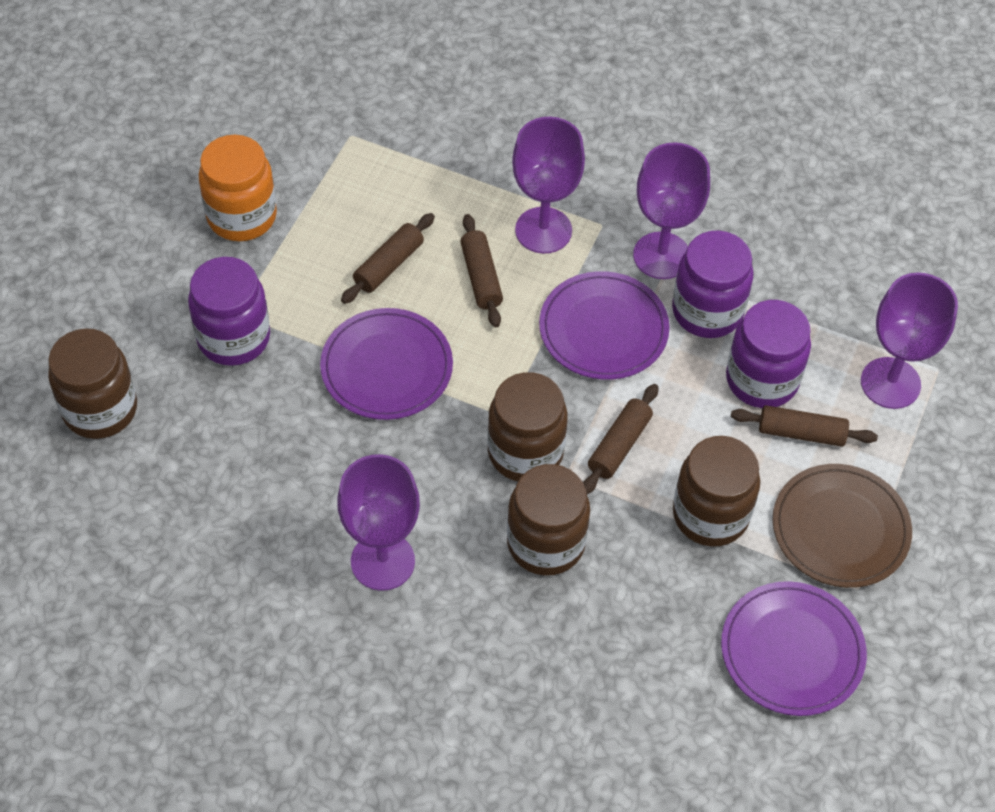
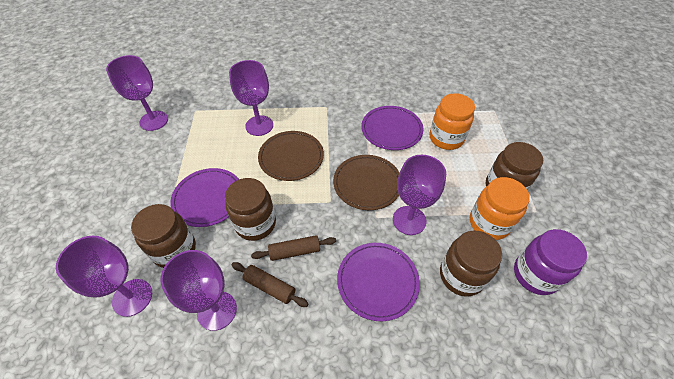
brown plate: [772,464,912,588] = 1 -> [258,131,324,181] [333,155,400,210] = 2
brown rolling pin: [341,213,435,304] [460,214,503,327] [583,384,658,494] [731,405,878,447] = 4 -> [232,262,308,307] [251,235,336,261] = 2
orange jar: [199,135,277,241] = 1 -> [430,93,475,150] [470,177,530,240] = 2
purple goblet: [337,454,420,591] [512,117,585,254] [633,142,710,279] [861,273,958,409] = 4 -> [56,236,152,317] [106,55,168,131] [160,250,237,331] [229,60,273,136] [393,155,446,235] = 5
purple jar: [188,257,270,366] [672,230,753,338] [726,300,811,408] = 3 -> [514,229,587,295] = 1

